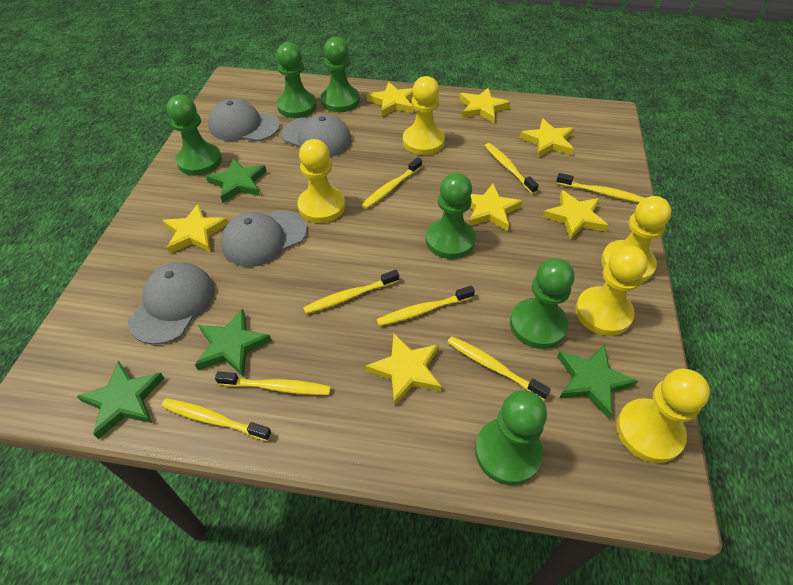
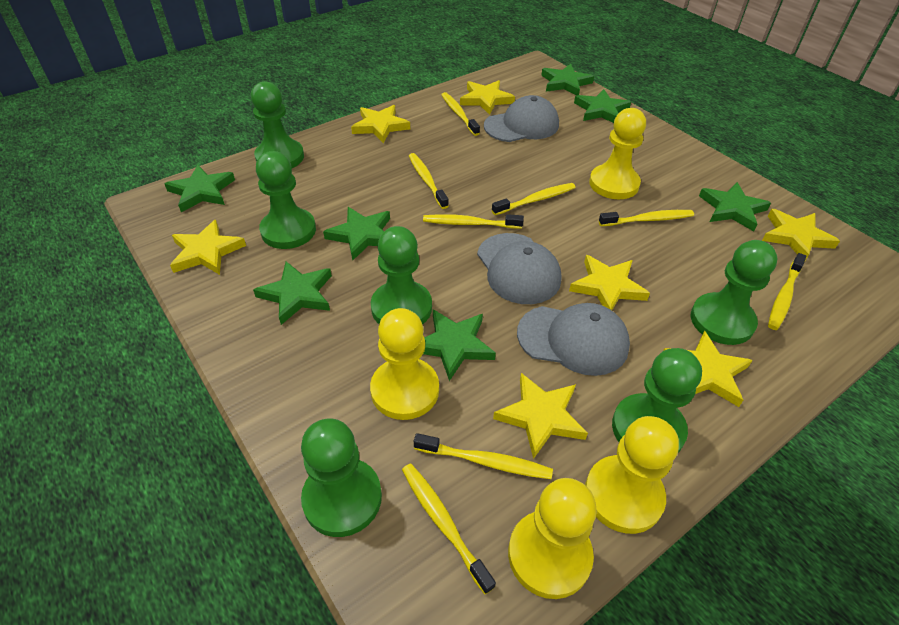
green star: [77,361,164,439] [195,309,272,377] [206,158,266,203] [557,344,638,419] = 4 -> [164,165,235,212] [253,261,332,325] [323,207,390,261] [423,310,496,381] [541,64,594,96] [574,89,631,123] [699,182,771,232] = 7
grey cap: [128,262,215,345] [208,99,280,141] [221,210,307,267] [282,114,352,157] = 4 -> [477,233,561,304] [484,95,559,142] [517,303,630,376] = 3
yellow pawn: [297,139,345,223] [403,76,445,155] [575,245,648,336] [601,196,671,283] [616,369,710,463] = 5 -> [370,308,439,420] [508,478,597,599] [585,416,679,534] [589,108,646,199] = 4

